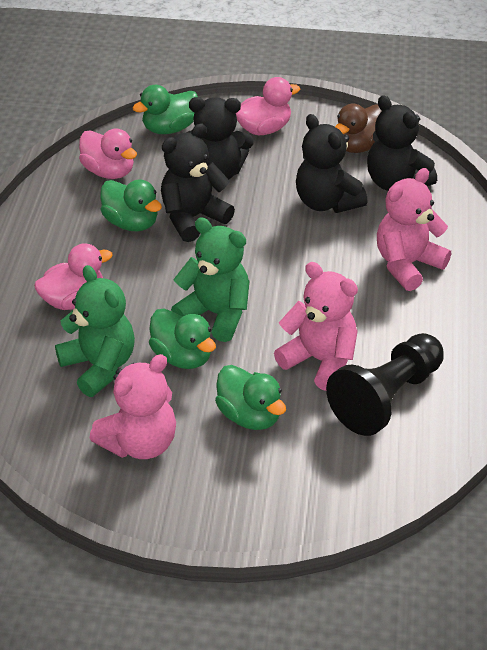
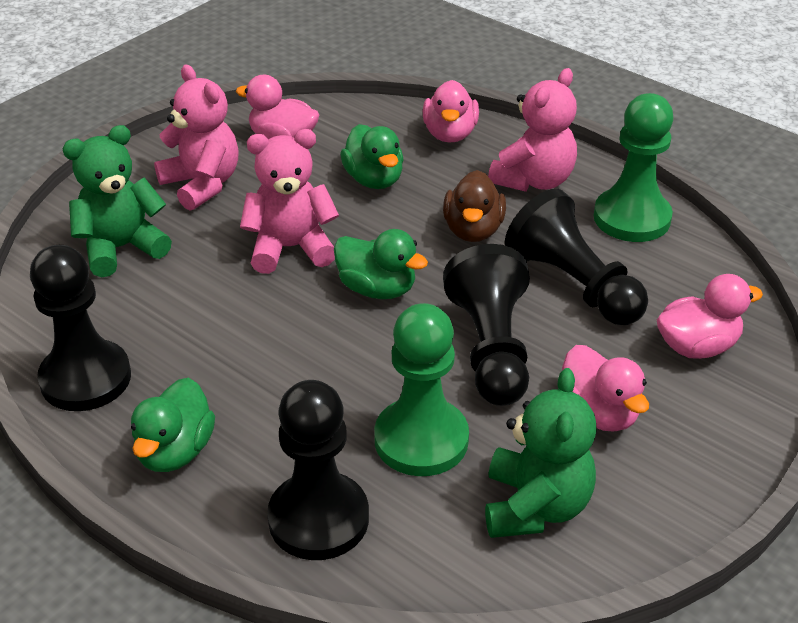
black pawn: [326,333,444,436] = 1 -> [30,245,131,411] [267,380,369,560] [443,244,530,406] [505,189,648,325] = 4
black teddy bear: [161,123,235,242] [186,97,254,179] [296,114,367,213] [367,95,437,191] = 4 -> none = 0
green duck: [100,179,162,231] [132,85,198,134] [149,308,216,369] [215,365,286,430] = 4 -> [131,378,215,472] [334,229,428,299] [340,124,404,189] = 3
green pawn: none = 0 -> [374,303,469,476] [594,93,674,242] = 2
pink duck: [34,243,113,310] [79,128,137,179] [236,77,300,135] = 3 -> [236,75,319,140] [423,80,479,143] [562,345,649,432] [657,274,763,359] = 4

